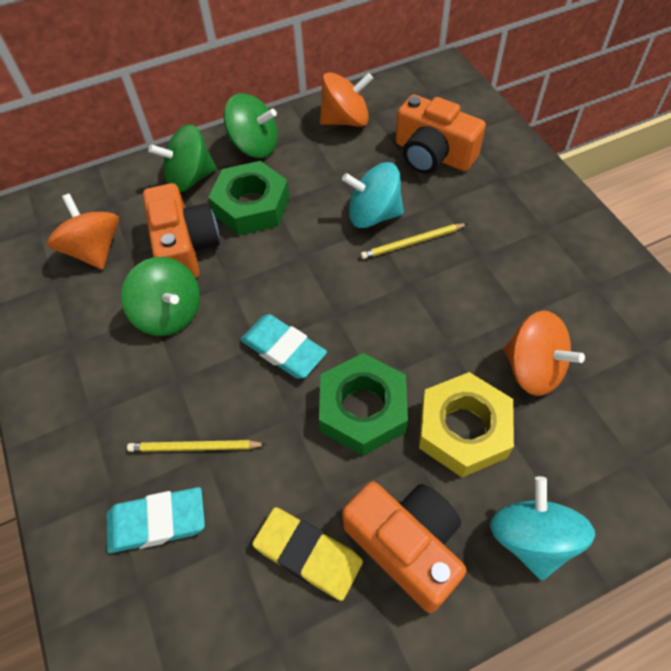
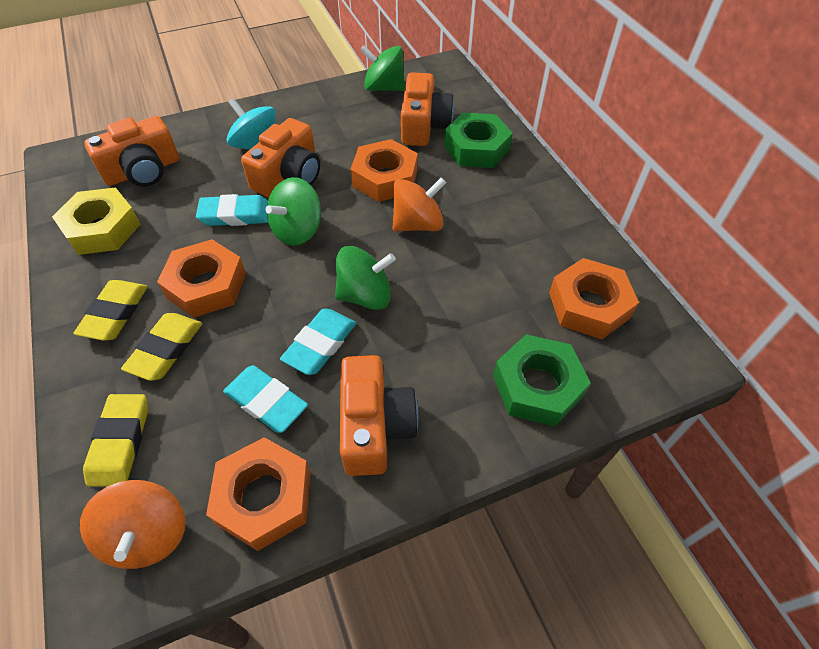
orange camera: [143,183,220,278] [342,481,466,613] [396,95,486,174] = 3 -> [84,116,179,187] [241,118,320,197] [340,355,418,476] [401,72,454,146] = 4
orange nut: none = 0 -> [157,239,246,318] [206,437,311,551] [351,139,418,202] [549,258,639,339] = 4
orange spinning top: [47,194,119,270] [320,72,373,127] [503,311,585,396] = 3 -> [80,480,185,569] [393,177,446,231] = 2
turquoise eraser: [107,487,205,553] [241,314,327,379] = 2 -> [196,194,268,226] [223,365,308,433] [280,309,356,375] = 3
turquoise spinning top: [342,162,404,228] [490,476,595,580] = 2 -> [226,98,276,150] = 1
yellow eraser: [252,507,363,601] = 1 -> [73,280,148,341] [83,394,148,486] [121,313,202,381] = 3
yellow pencil: [127,440,267,452] [361,223,468,259] = 2 -> none = 0

